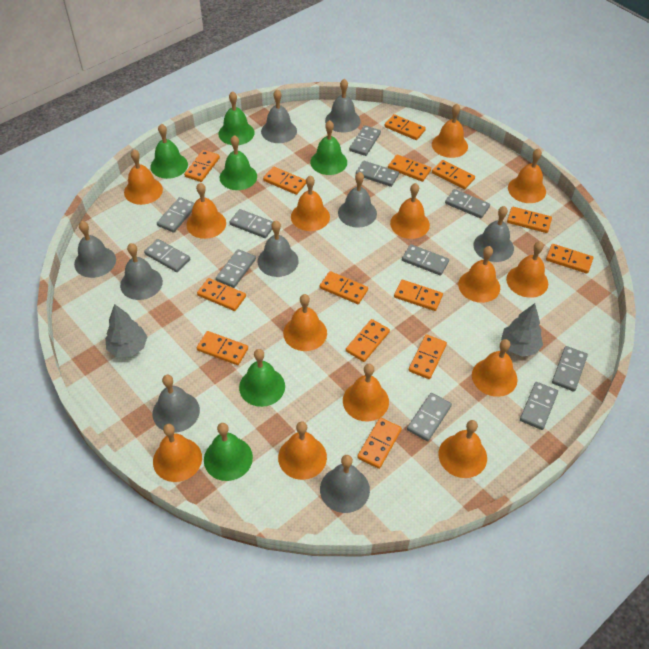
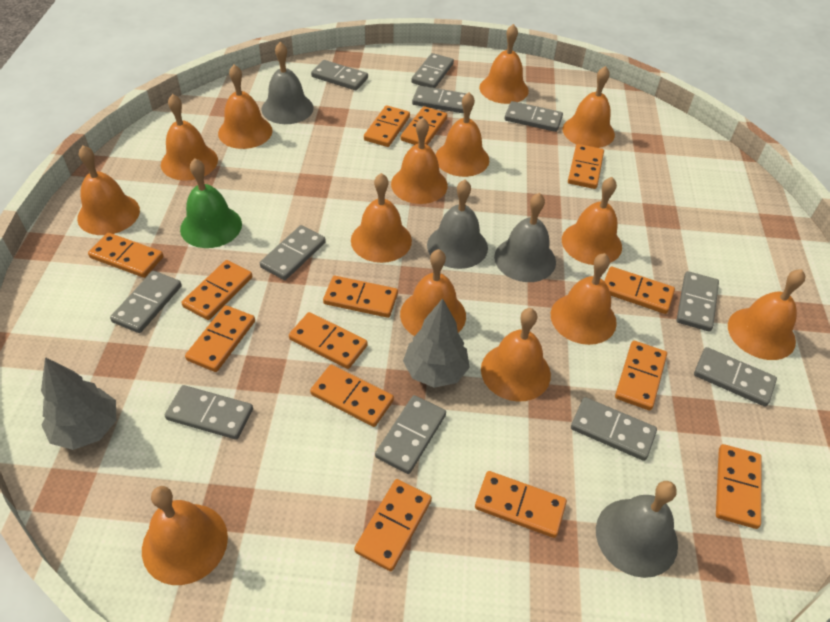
green bell: [150,124,188,179] [204,423,253,481] [219,91,255,145] [220,135,257,190] [239,349,285,407] [310,120,347,175] = 6 -> [180,158,242,248] = 1
grey bell: [74,221,116,278] [120,243,163,300] [152,375,200,433] [257,221,298,277] [261,89,297,143] [320,455,370,513] [325,79,361,133] [338,172,377,228] [474,206,514,262] = 9 -> [262,42,314,124] [427,180,488,269] [494,193,556,282] [596,481,678,578] = 4

